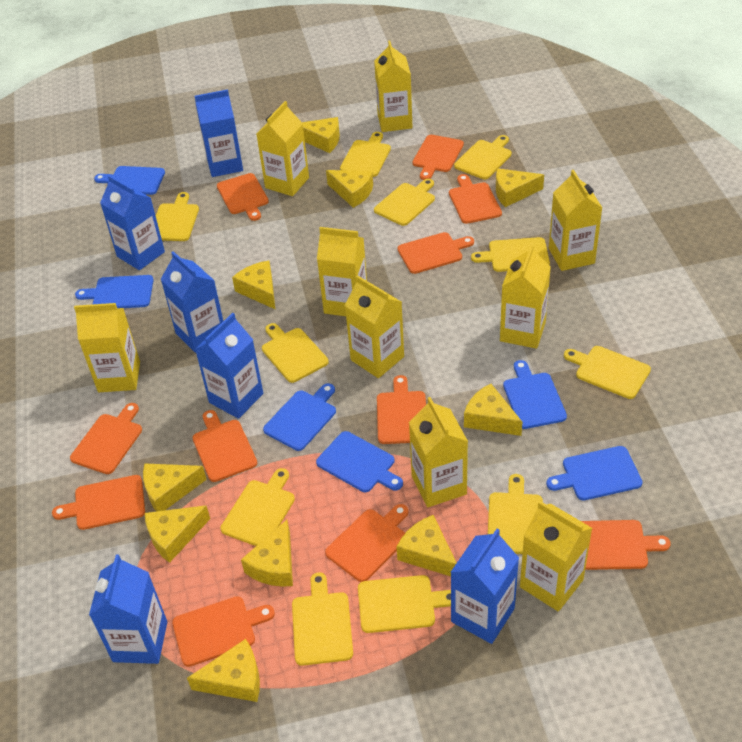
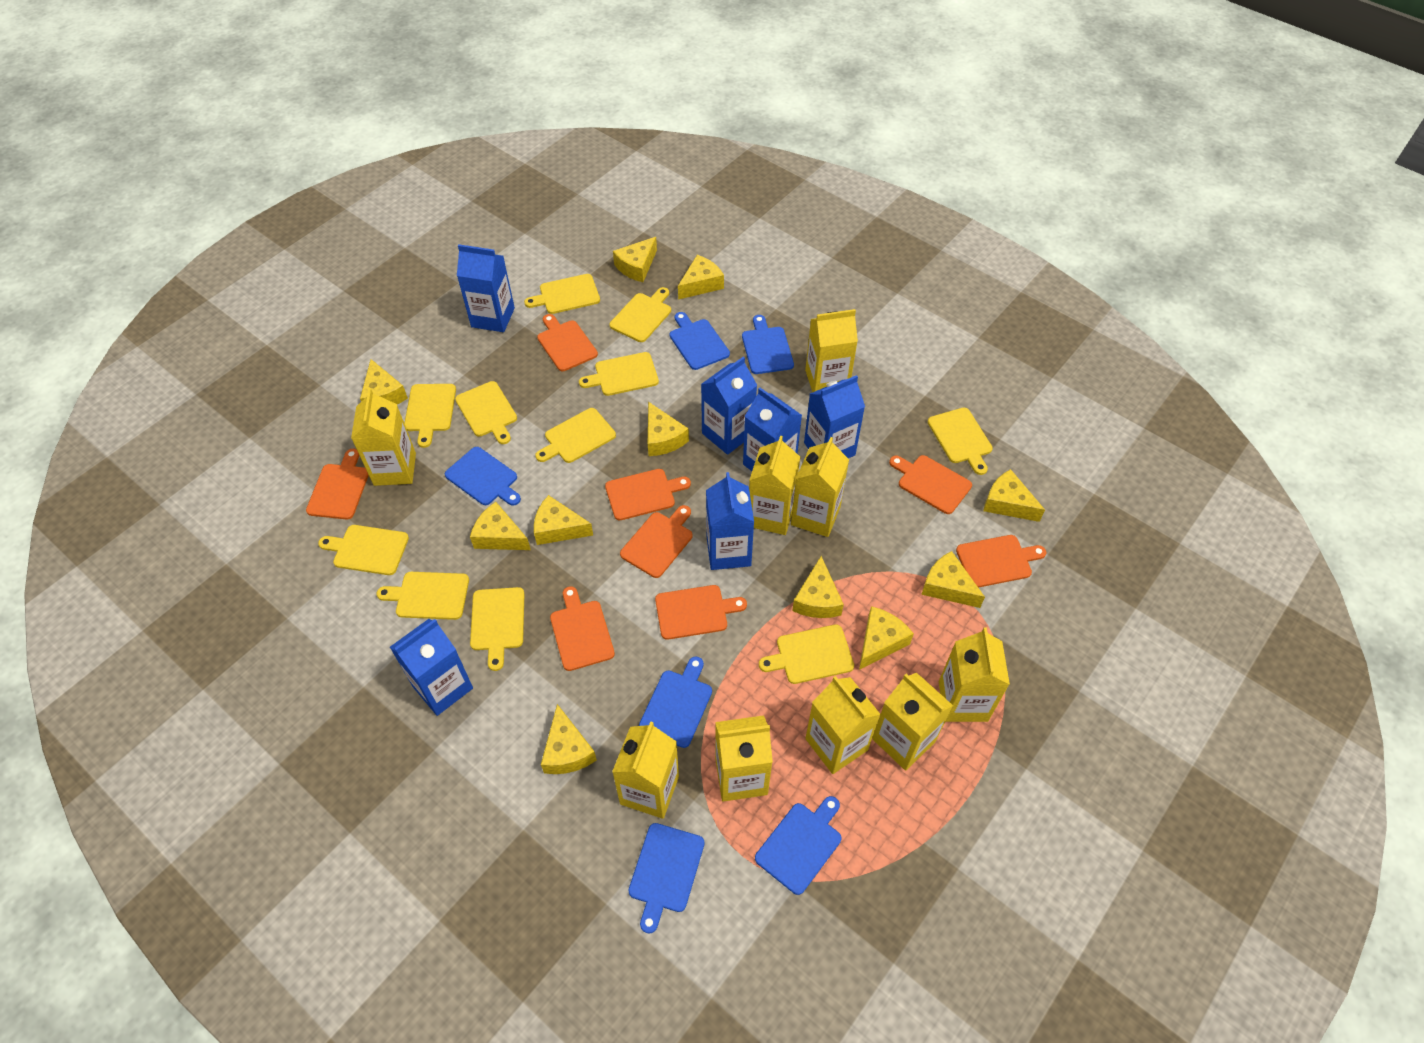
orange cutting board: [52,475,145,530] [70,403,142,474] [172,596,275,667] [192,410,257,482] [217,173,269,221] [325,504,408,582] [377,375,426,444] [397,232,474,274] [413,135,464,180] [449,174,502,224] [581,520,671,570] = 11 -> [306,449,369,520] [537,314,598,371] [550,586,615,671] [605,469,691,520] [620,505,693,578] [655,585,747,640] [889,455,972,514] [956,535,1047,588] = 8
yellow cheese: [143,463,207,511] [145,505,210,563] [187,639,260,702] [232,261,276,310] [241,520,293,587] [302,117,340,153] [326,170,373,208] [396,515,456,576] [464,384,522,436] [496,168,544,207] = 10 -> [360,359,408,404] [470,502,531,550] [534,495,593,545] [541,704,597,774] [613,237,657,282] [648,402,689,456] [678,255,724,300] [792,556,844,618] [859,606,914,670] [921,551,985,608] [983,469,1045,522] = 11

